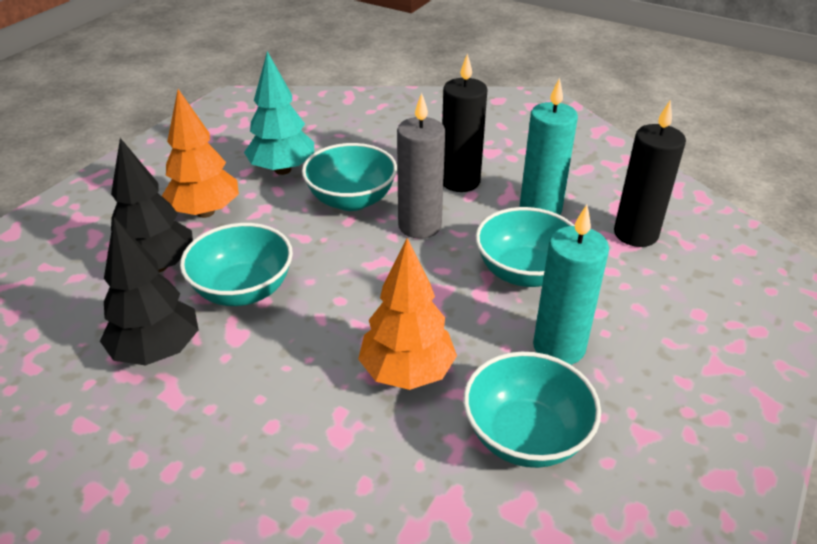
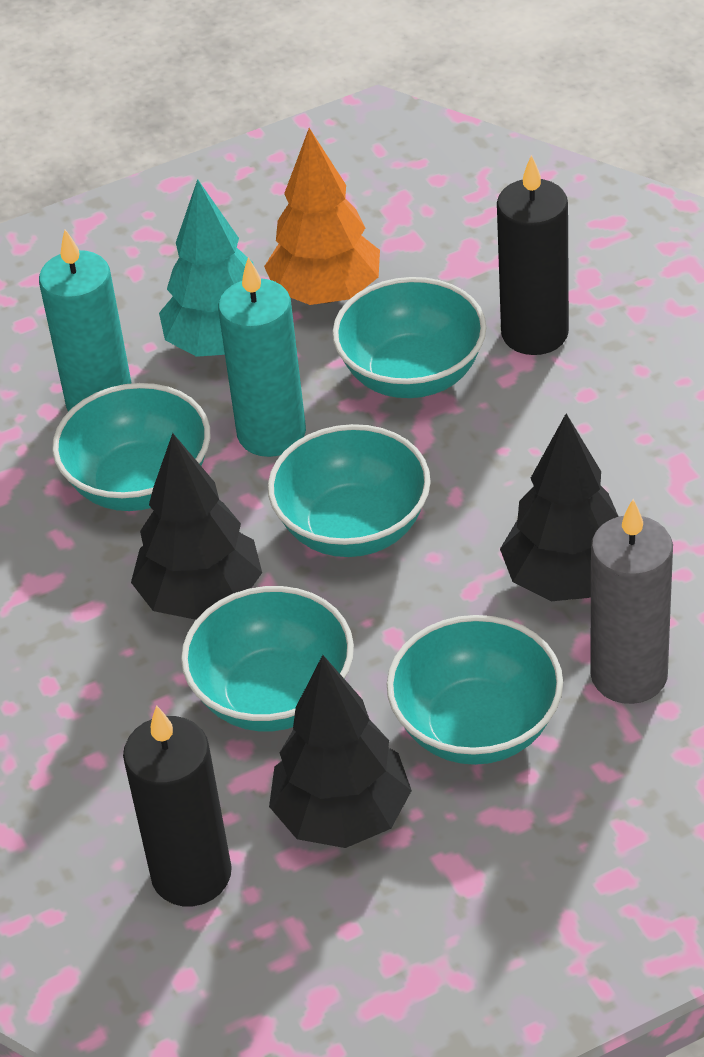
black tree: [100,218,199,365] [107,138,193,273] = 2 -> [131,433,262,620] [269,655,412,848] [500,414,619,601] = 3
orange tree: [162,89,239,218] [358,238,457,390] = 2 -> [264,128,380,305] = 1
turquoise bowl: [180,223,293,306] [302,143,397,211] [464,352,601,468] [475,207,575,287] = 4 -> [52,383,210,511] [181,586,354,731] [268,424,431,557] [332,277,486,398] [387,615,563,765] = 5

